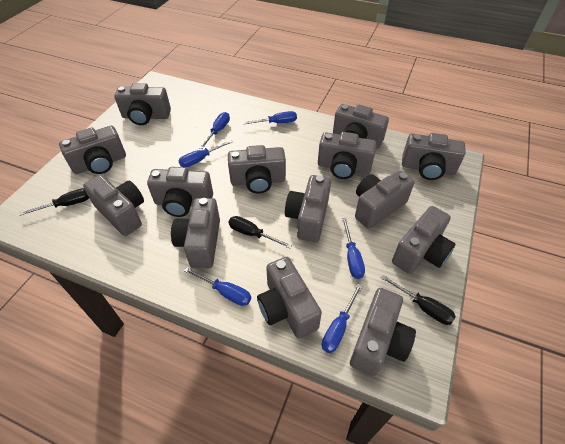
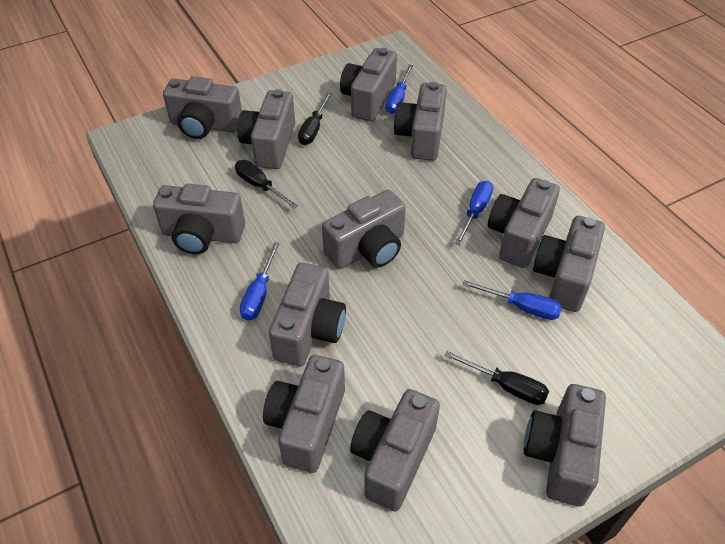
blue screwdriver: [178,140,233,167] [184,267,251,306] [199,112,230,149] [243,111,297,124] [322,284,362,353] [342,218,365,279] = 6 -> [240,242,280,321] [385,65,413,114] [455,181,493,245] [462,280,562,320] = 4
grey camera: [59,126,126,174] [83,175,144,236] [114,83,171,125] [147,167,213,217] [171,198,220,268] [228,145,286,194] [257,257,322,339] [285,175,331,242] [318,132,377,179] [333,104,389,148] [350,288,416,376] [355,170,415,229] [392,206,455,274] [402,133,466,180] = 14 -> [153,184,245,254] [163,76,242,139] [237,89,295,169] [263,355,345,473] [269,263,346,366] [322,190,406,269] [340,48,397,122] [350,389,440,511] [394,82,447,161] [488,178,560,268] [524,384,606,507] [533,216,605,312] = 12

